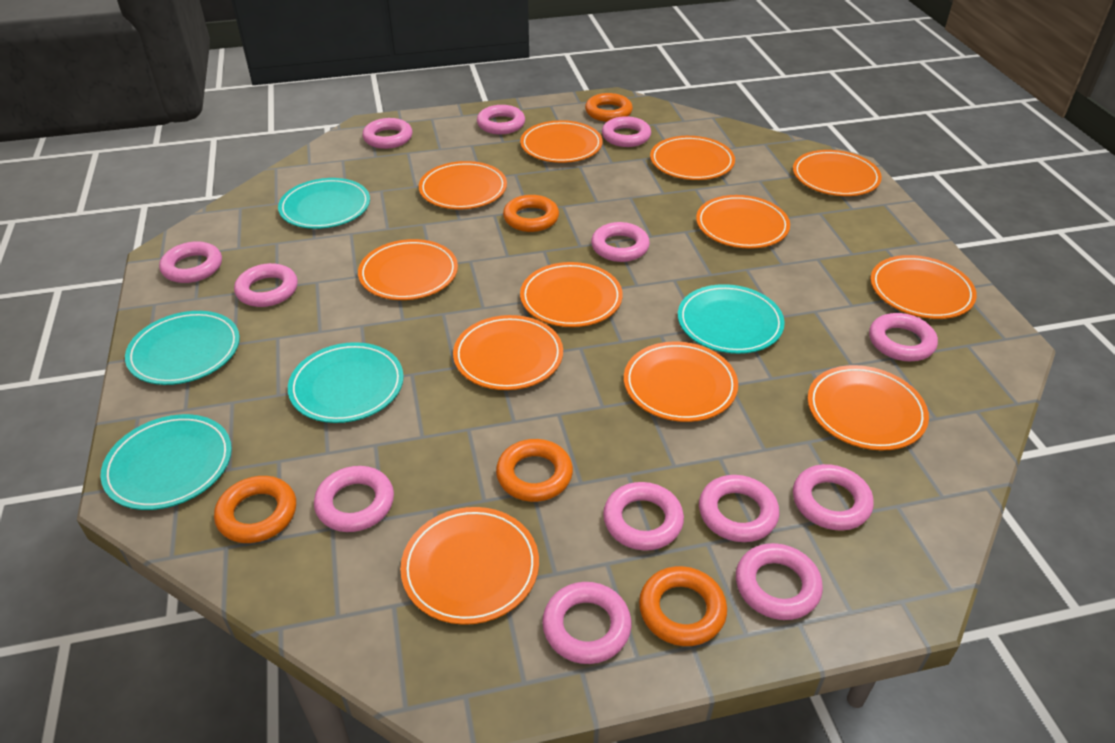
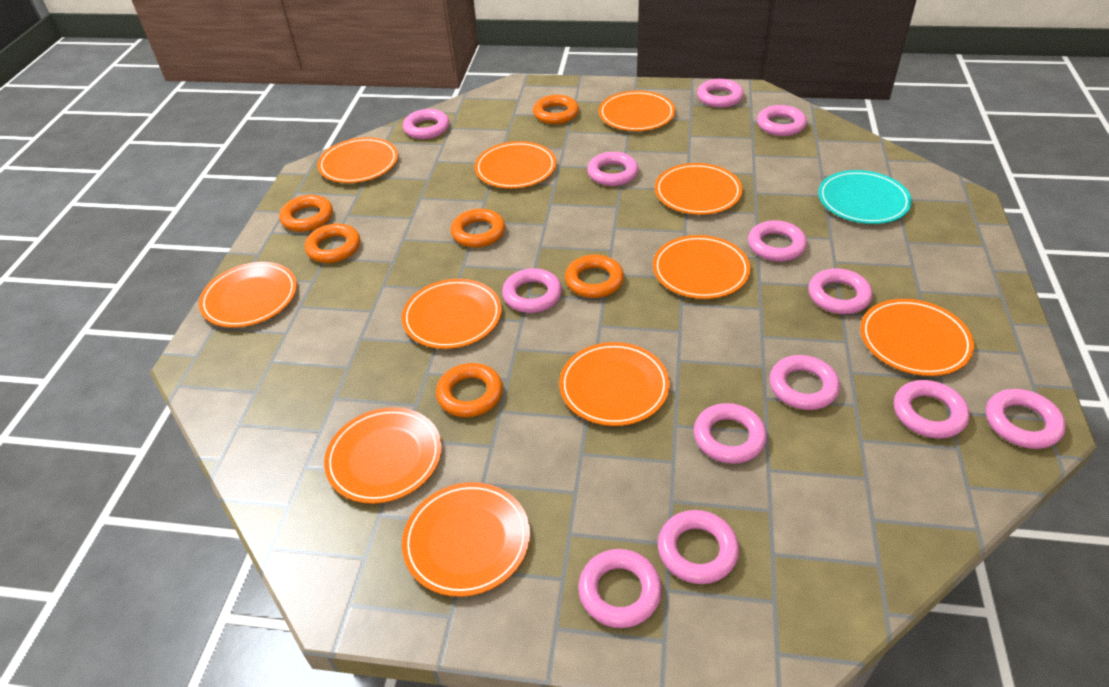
orange plate: [358,239,458,300] [400,507,539,625] [419,161,507,209] [453,315,563,390] [520,120,603,163] [520,262,623,327] [624,341,738,422] [650,136,735,180] [696,195,790,249] [793,150,882,196] [808,365,929,450] [870,255,977,319] = 12 -> [199,262,297,328] [317,137,398,183] [324,407,442,504] [402,279,502,349] [402,482,530,597] [474,141,556,189] [559,342,670,426] [599,90,675,131] [653,235,750,299] [655,163,742,215] [860,299,974,376] = 11
orange ring: [214,476,296,543] [496,439,573,502] [503,195,559,232] [585,93,633,122] [639,566,727,646] = 5 -> [279,195,333,232] [305,223,360,263] [436,363,503,417] [451,209,505,247] [533,95,579,124] [565,255,624,298] = 6
turquoise plate: [100,414,232,510] [125,311,240,385] [278,178,370,229] [288,342,404,423] [678,284,785,354] = 5 -> [818,170,912,224] = 1

